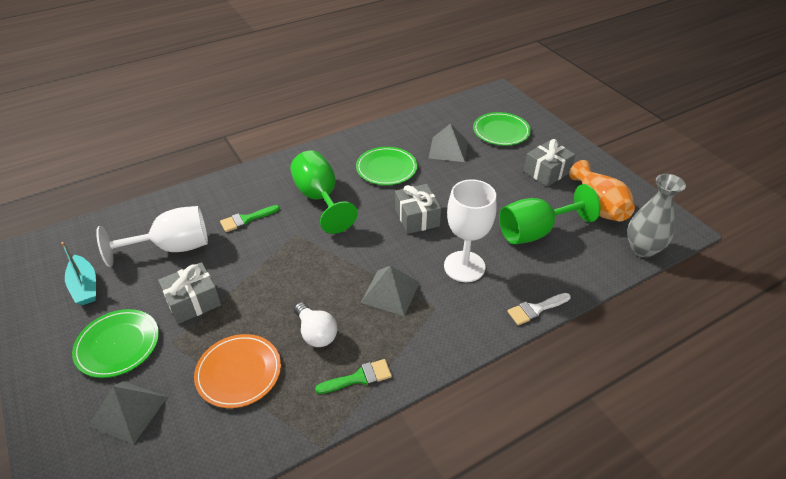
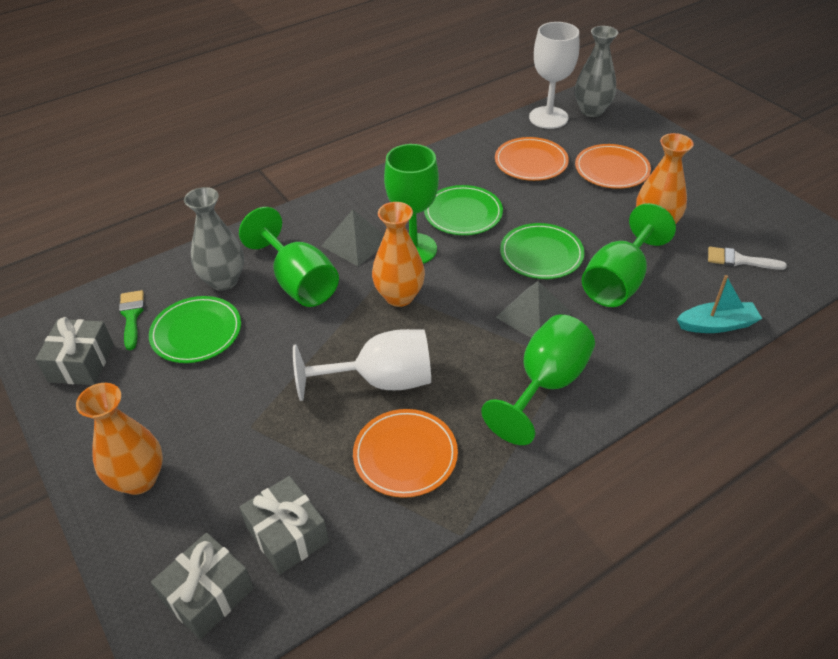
green brush: [220,205,280,232] [315,359,392,394] = 2 -> [119,290,144,350] = 1
green goblet: [290,150,358,234] [499,184,601,245] = 2 -> [239,207,339,307] [384,144,439,264] [481,314,595,445] [582,203,676,307] = 4
grey pyramid: [88,381,167,444] [361,266,420,316] [429,123,468,162] = 3 -> [322,210,384,266] [496,281,572,338] = 2
grey vase: [627,174,686,258] = 1 -> [184,187,244,291] [575,26,618,117] = 2
orange plate: [194,334,281,408] = 1 -> [353,409,458,498] [495,137,569,181] [575,144,651,189] = 3
orange vase: [569,160,635,221] = 1 -> [76,383,163,495] [372,202,425,307] [636,133,693,224] = 3
white light bulb: [294,302,337,347] = 1 -> none = 0

